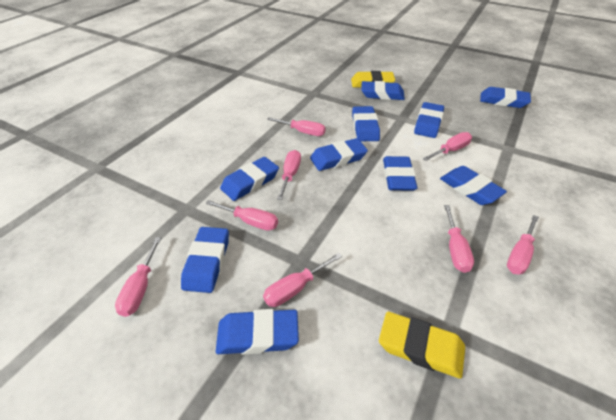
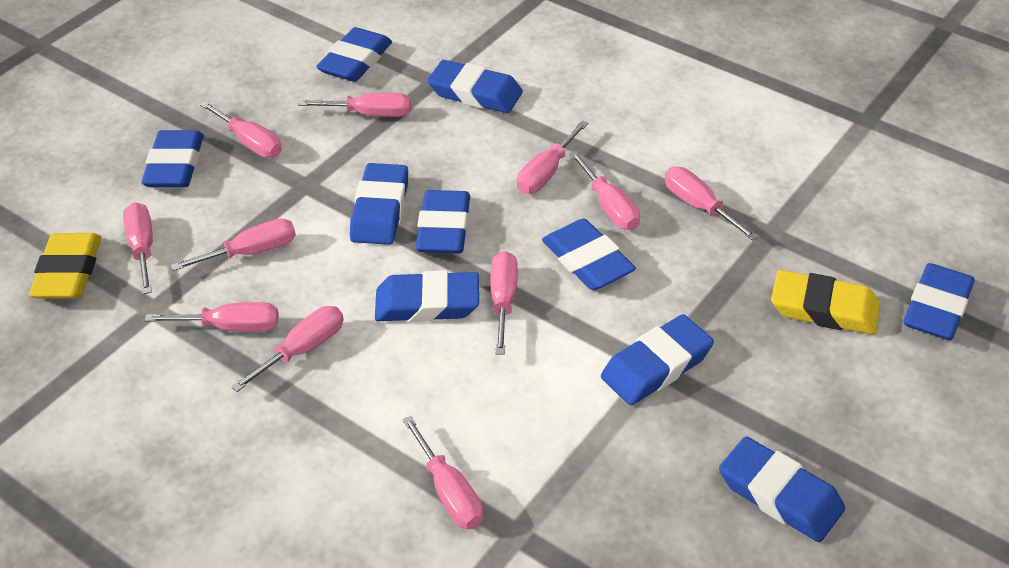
pink screwdriver: [115,237,161,317] [206,200,278,231] [263,253,342,307] [267,117,326,136] [277,150,301,200] [423,132,472,161] [444,205,474,273] [507,215,539,275] = 8 -> [123,202,153,294] [145,302,279,332] [171,218,296,271] [200,101,282,158] [231,306,344,392] [298,93,411,117] [402,416,483,529] [490,251,518,355] [517,121,588,194] [569,151,640,230] [665,167,759,241] = 11

